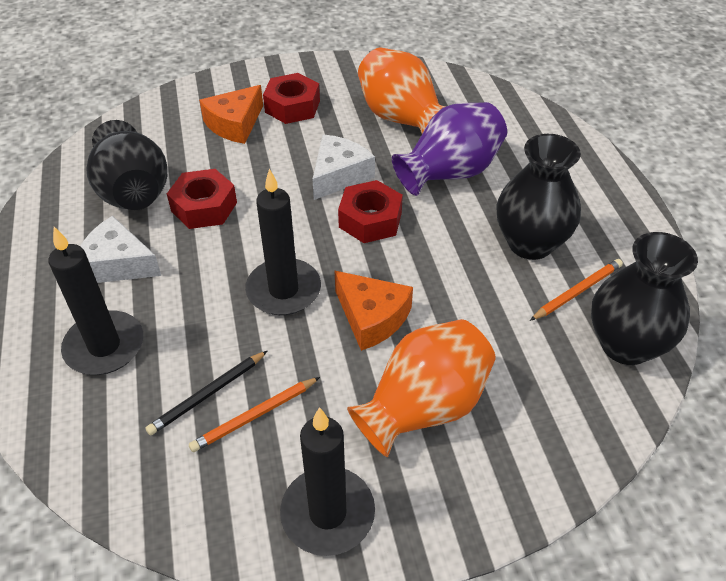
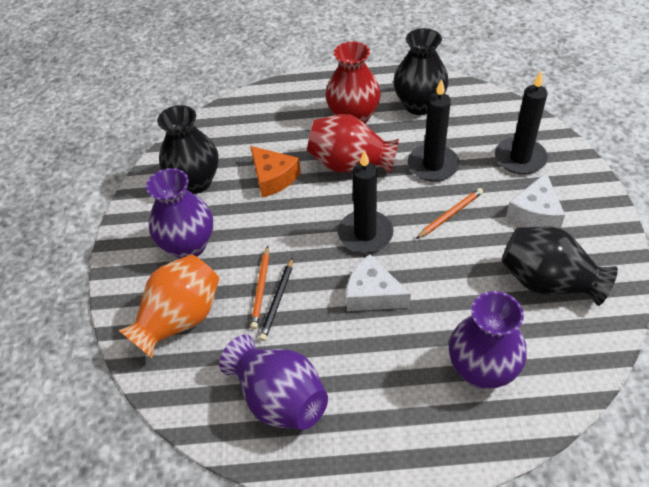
orange cheese: [199,85,263,144] [334,270,413,351] = 2 -> [250,146,301,198] = 1
orange vase: [347,319,496,457] [358,48,446,134] = 2 -> [118,254,219,358] = 1
purple vase: [392,102,507,196] = 1 -> [146,168,213,259] [219,335,328,430] [449,291,527,389] = 3
red nut: [167,169,237,229] [263,73,320,124] [338,180,403,243] = 3 -> none = 0
red vase: none = 0 -> [307,114,399,174] [325,41,381,124] = 2

